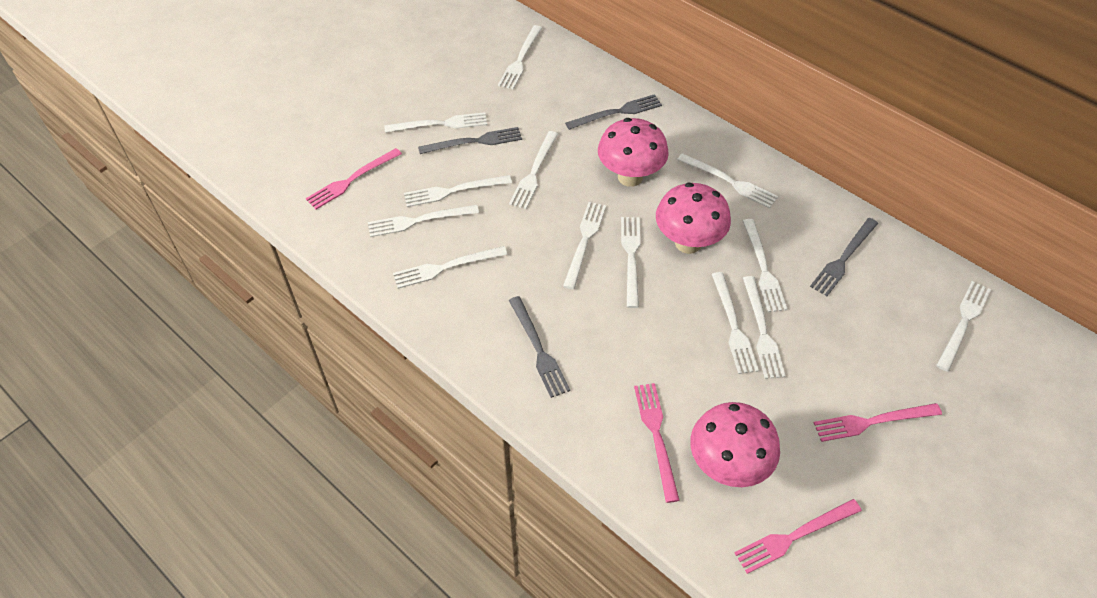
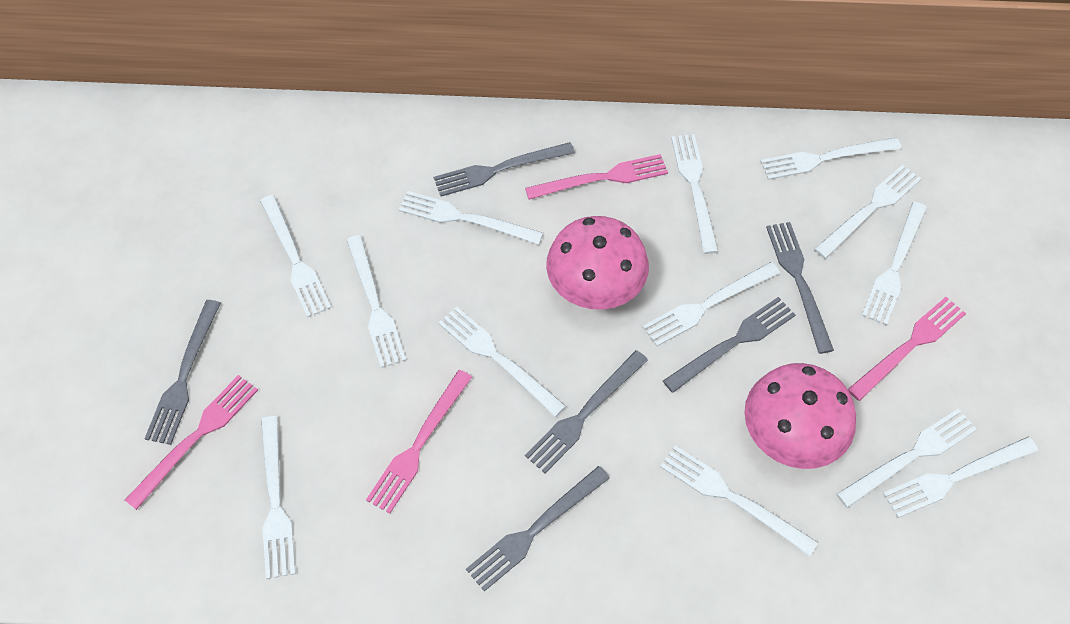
grey fork: [418,127,522,154] [509,296,570,398] [565,94,662,130] [810,218,878,296] = 4 -> [144,300,221,445] [434,142,575,197] [466,466,610,591] [525,350,648,473] [663,297,795,393] [766,222,834,354] = 6
pink mushroom: [598,118,669,187] [656,183,731,254] [690,402,780,487] = 3 -> [546,216,649,310] [744,363,856,469] = 2

